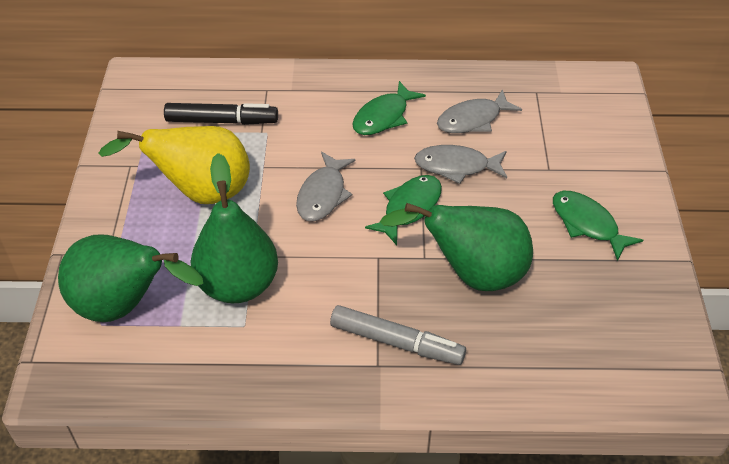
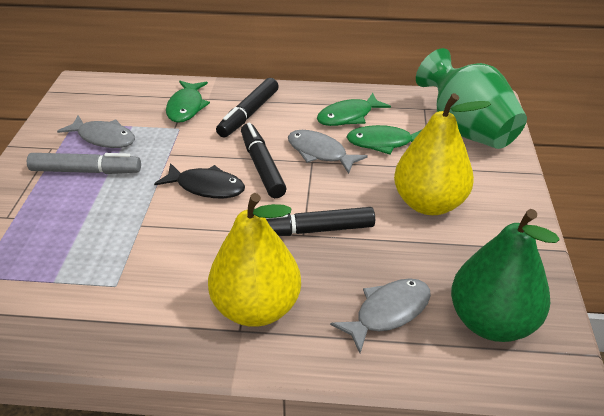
black fish: none = 0 -> [154,163,245,199] = 1
black marker: [164,103,278,125] = 1 -> [216,78,279,138] [241,123,287,198] [266,207,375,236] = 3
green pear: [58,235,203,322] [190,153,278,303] [380,203,533,291] = 3 -> [451,209,559,342] = 1
green vase: none = 0 -> [416,48,527,149] = 1
yellow pear: [98,126,250,204] = 1 -> [208,193,301,327] [394,93,491,215] = 2

